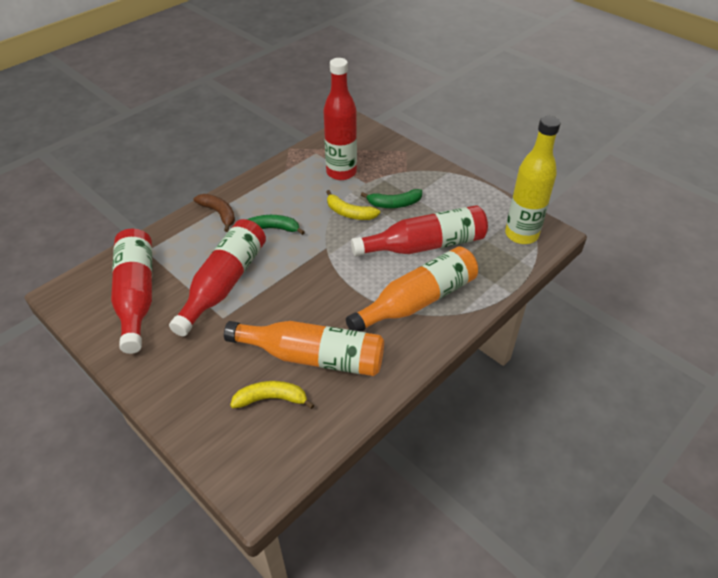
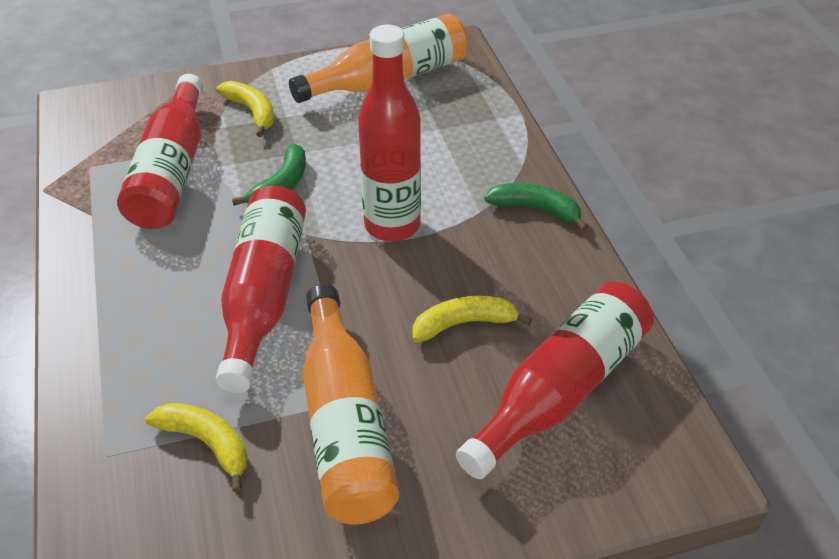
brown banana: [193,194,235,232] = 1 -> none = 0
yellow banana: [230,381,314,409] [326,190,380,220] = 2 -> [145,403,247,493] [216,81,274,137] [412,296,532,343] = 3
yellow bottle: [505,116,561,244] = 1 -> none = 0

